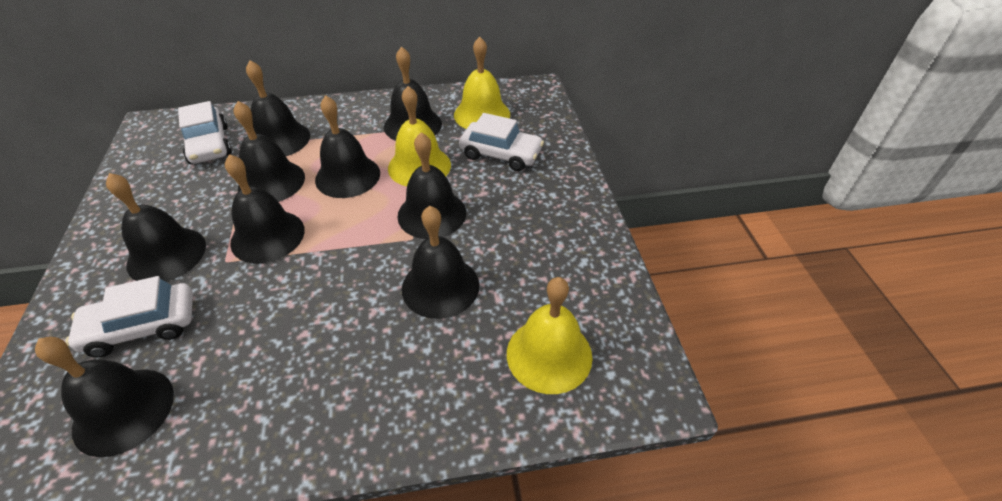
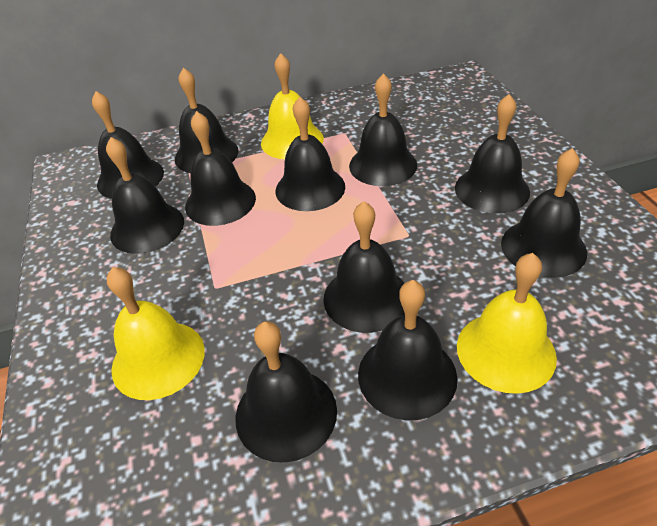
black bell: [35,337,174,457] [106,173,206,282] [225,154,305,263] [234,101,305,202] [246,60,310,156] [315,95,380,198] [384,46,442,141] [397,132,466,239] [402,206,479,319] = 9 -> [92,91,164,199] [106,137,184,254] [175,68,239,173] [185,111,256,226] [236,321,337,463] [275,97,345,211] [323,201,405,333] [349,73,417,186] [358,280,458,420] [455,94,530,214] [501,148,587,278] = 11
white car: [66,276,193,357] [178,101,232,164] [459,113,544,171] = 3 -> none = 0

